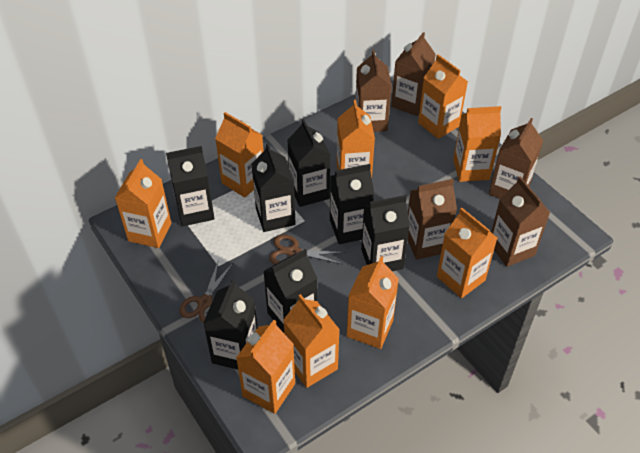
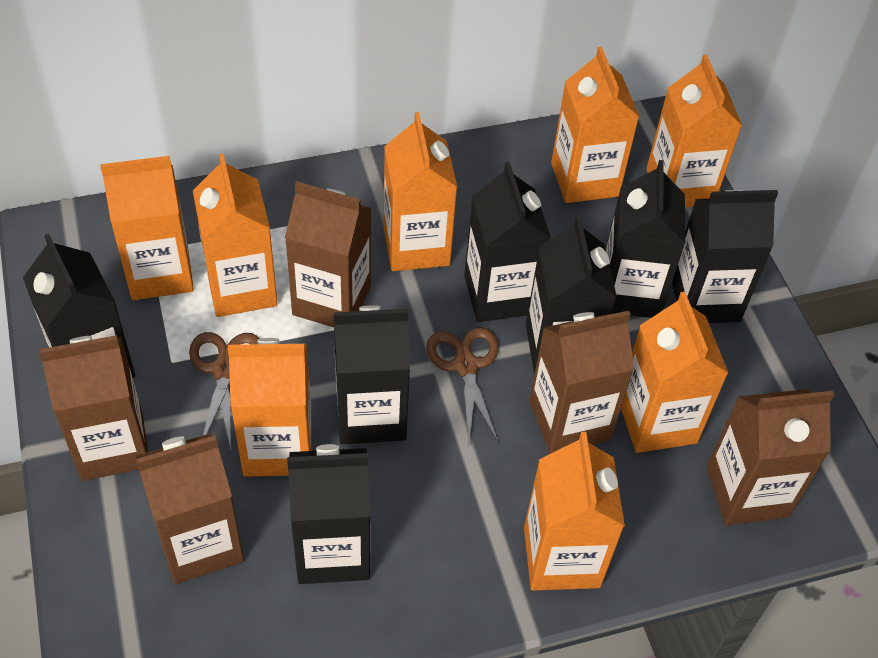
orange carton: [115,159,171,248] [215,112,264,198] [236,320,295,414] [283,294,340,388] [337,100,375,177] [347,256,399,349] [418,54,468,139] [437,208,497,298] [453,106,501,182] = 9 -> [100,156,194,300] [193,154,277,317] [228,338,312,477] [383,112,457,271] [524,432,625,591] [551,47,639,203] [621,292,728,453] [646,54,742,207] = 8

